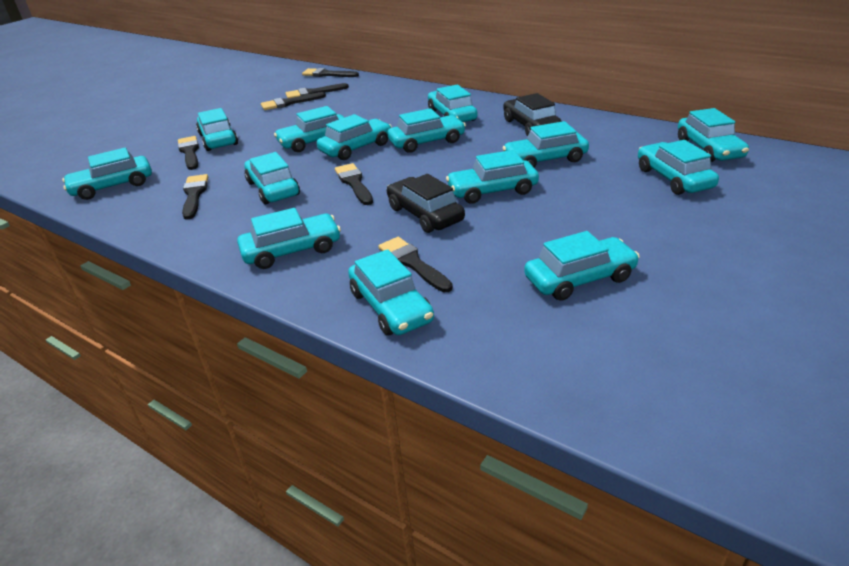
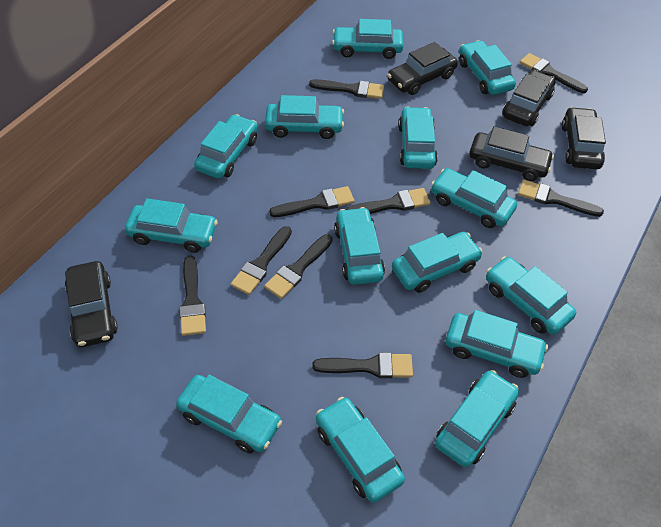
black brush: [178,136,199,170] [182,174,208,220] [261,92,326,110] [286,83,349,98] [302,68,359,77] [335,163,373,205] [378,237,453,292] = 7 -> [179,256,206,336] [231,226,292,295] [264,234,333,299] [269,186,355,217] [309,79,384,99] [313,352,413,378] [346,188,431,214] [518,180,604,217] [520,53,588,93] = 9
black car: [387,174,465,233] [503,93,562,136] = 2 -> [65,261,118,347] [387,42,458,95] [469,126,554,181] [502,70,556,126] [562,107,606,169] = 5

